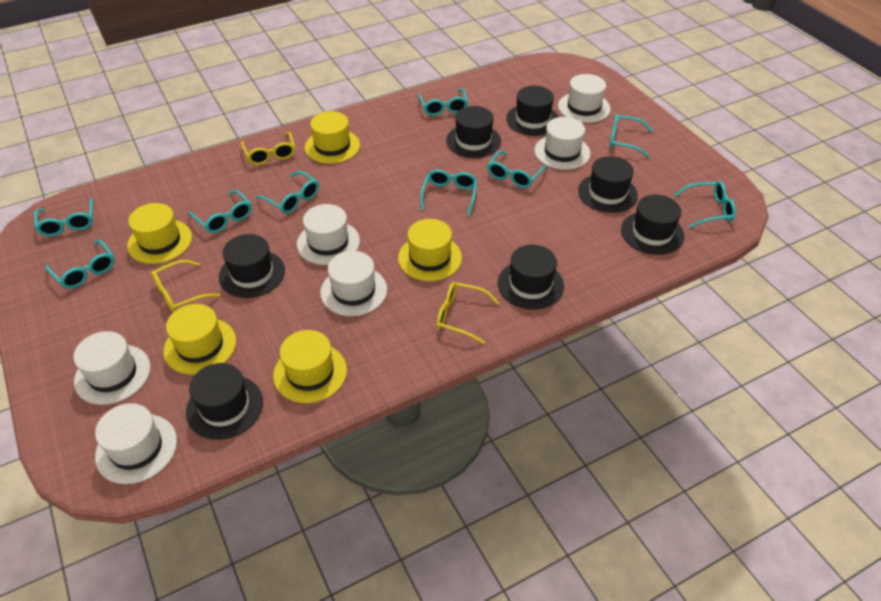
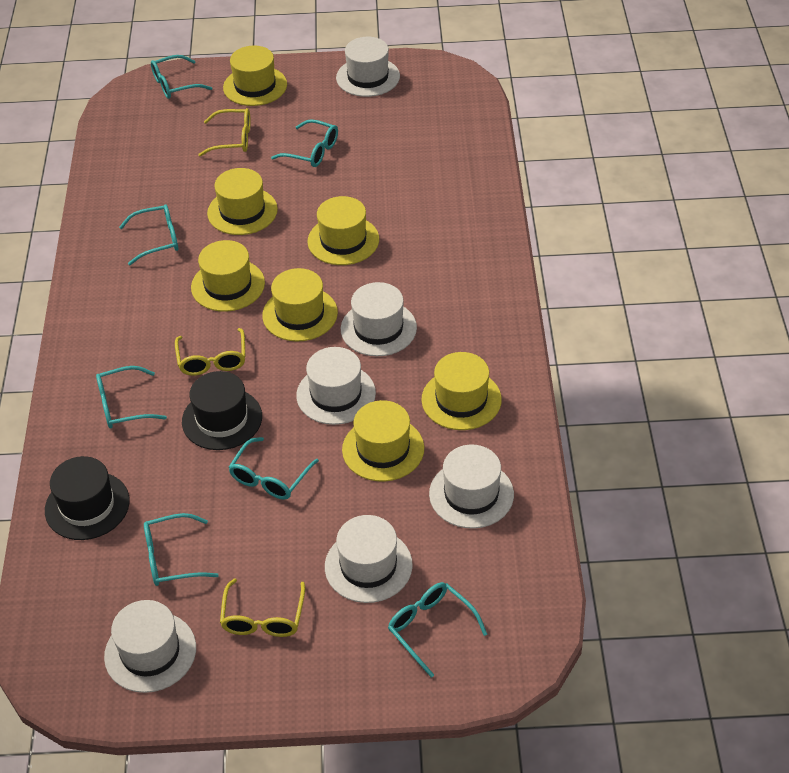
black hat: [186,363,263,440] [219,234,285,298] [446,106,501,158] [498,245,564,310] [506,86,559,136] [578,156,638,213] [621,195,684,255] = 7 -> [45,456,130,540] [182,371,262,450] = 2
turquoise glasses: [34,198,93,236] [45,240,115,289] [188,190,252,233] [256,171,319,214] [418,89,468,116] [420,169,477,216] [487,151,547,188] [609,114,653,158] [675,181,736,228] = 9 -> [96,366,167,428] [119,204,178,265] [144,513,219,586] [151,55,212,99] [228,437,319,500] [271,119,338,167] [388,582,487,678] = 7
yellow hat: [127,203,192,264] [164,304,236,375] [273,330,347,403] [305,111,360,164] [398,219,462,281] = 5 -> [191,240,265,312] [207,168,278,235] [223,46,287,106] [262,268,338,342] [307,196,379,265] [342,400,424,482] [421,352,502,430] = 7

